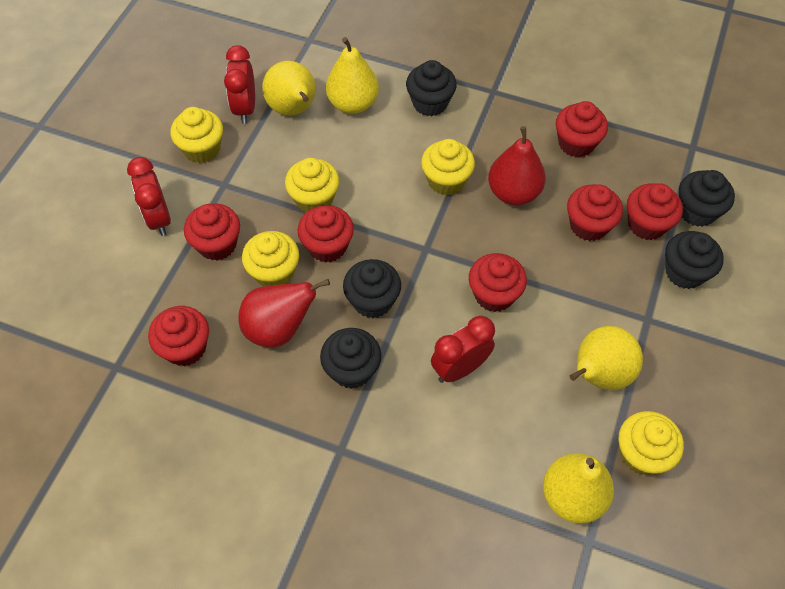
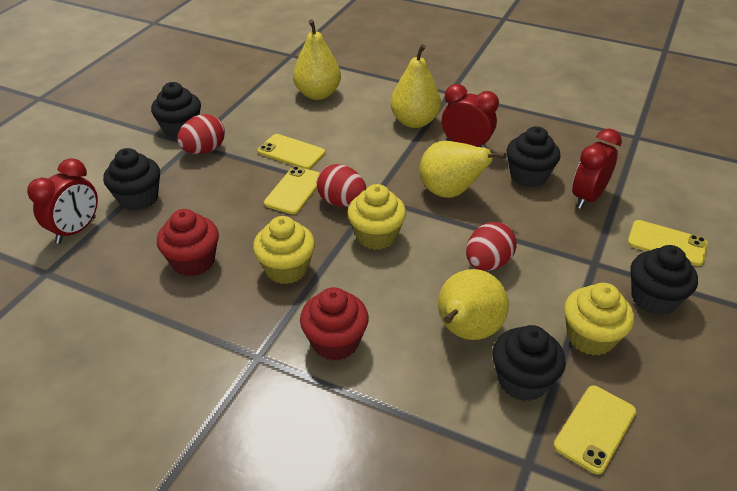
red cupcake: [148,306,209,366] [184,203,240,260] [298,205,354,262] [469,253,527,312] [556,101,608,158] [567,185,623,241] [627,183,683,240] = 7 -> [157,209,219,276] [300,287,369,361] = 2
red egg: none = 0 -> [177,114,225,154] [316,164,367,207] [466,222,516,271] = 3
red pear: [238,279,330,347] [488,126,546,205] = 2 -> none = 0
yellow cupcake: [170,107,223,163] [242,231,299,287] [285,158,339,213] [421,139,475,195] [618,411,684,475] = 5 -> [253,216,315,284] [347,184,406,250] [564,283,634,356] = 3
yellow phone: none = 0 -> [258,134,325,169] [264,166,320,214] [553,385,637,474] [628,220,708,266] = 4

